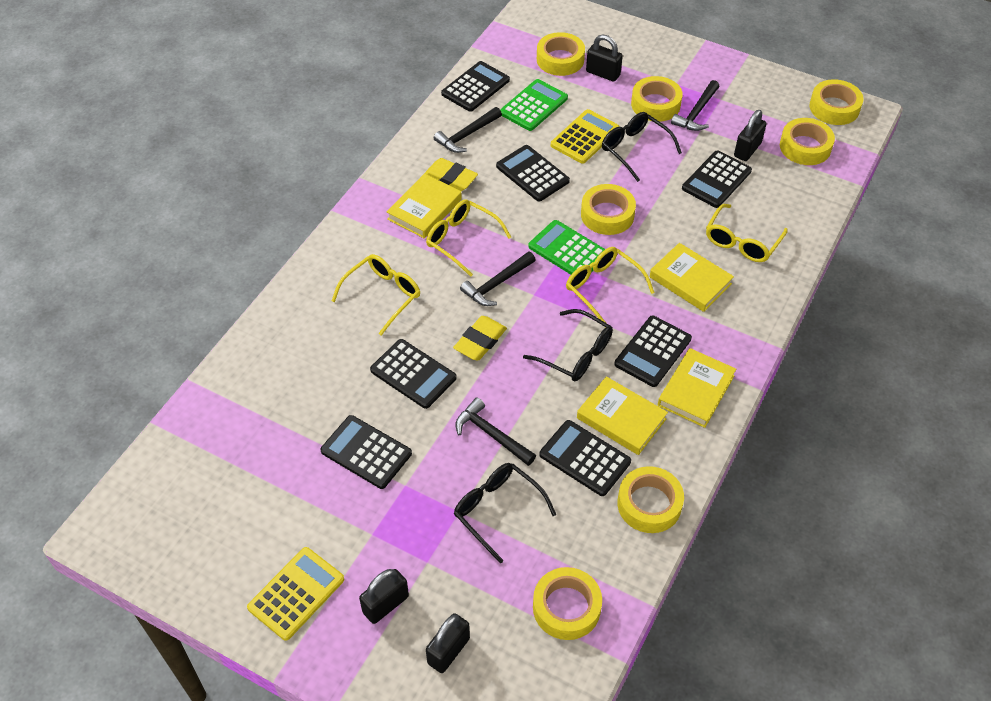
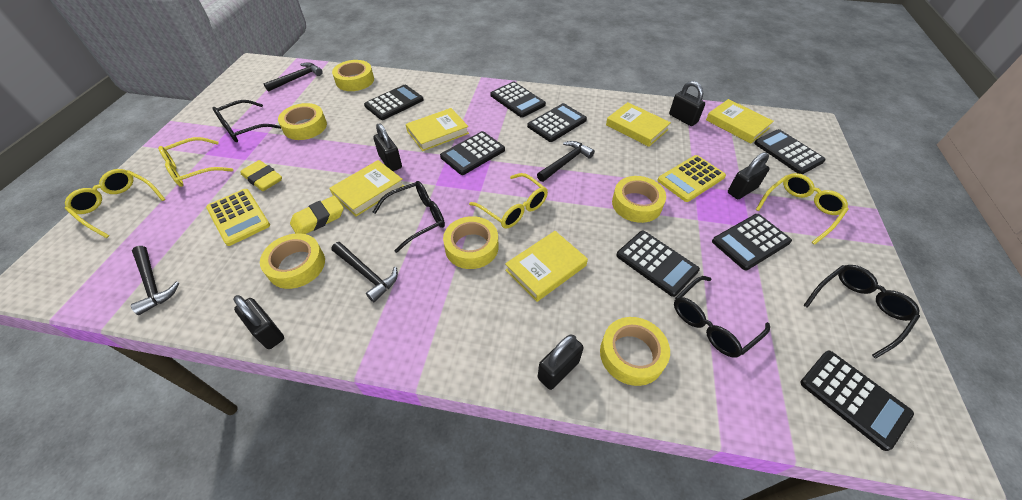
black calculator: [320,415,412,489] [370,339,457,409] [441,61,510,112] [496,145,570,202] [539,420,631,496] [614,315,692,387] [682,150,752,208] = 7 -> [364,85,423,120] [440,131,505,175] [490,82,546,118] [527,103,587,142] [616,231,700,297] [712,214,792,270] [754,129,826,174] [800,351,914,451] = 8
black glasses: [454,463,556,563] [523,309,613,381] [602,112,682,182] = 3 -> [212,100,281,142] [373,181,445,253] [674,276,770,358] [803,265,920,359] = 4
black padlock: [359,569,409,624] [426,613,470,673] [586,34,623,82] [734,110,766,161] = 4 -> [233,295,284,349] [373,123,402,171] [538,335,584,390] [669,81,705,126] [728,152,770,199] = 5
green calculator: [500,79,568,131] [528,220,605,275] = 2 -> none = 0
yellow book: [386,173,462,238] [577,376,668,455] [650,243,734,312] [658,348,736,428] = 4 -> [329,160,404,216] [406,108,469,151] [505,231,588,302] [606,102,671,147] [706,99,774,144] = 5
yellow tape: [533,567,602,640] [537,32,585,76] [581,184,636,235] [617,466,684,533] [631,76,683,122] [780,118,835,165] [809,79,864,125] = 7 -> [260,233,325,289] [278,103,327,140] [332,60,374,91] [443,216,498,269] [600,317,670,386] [612,176,666,223] = 6

